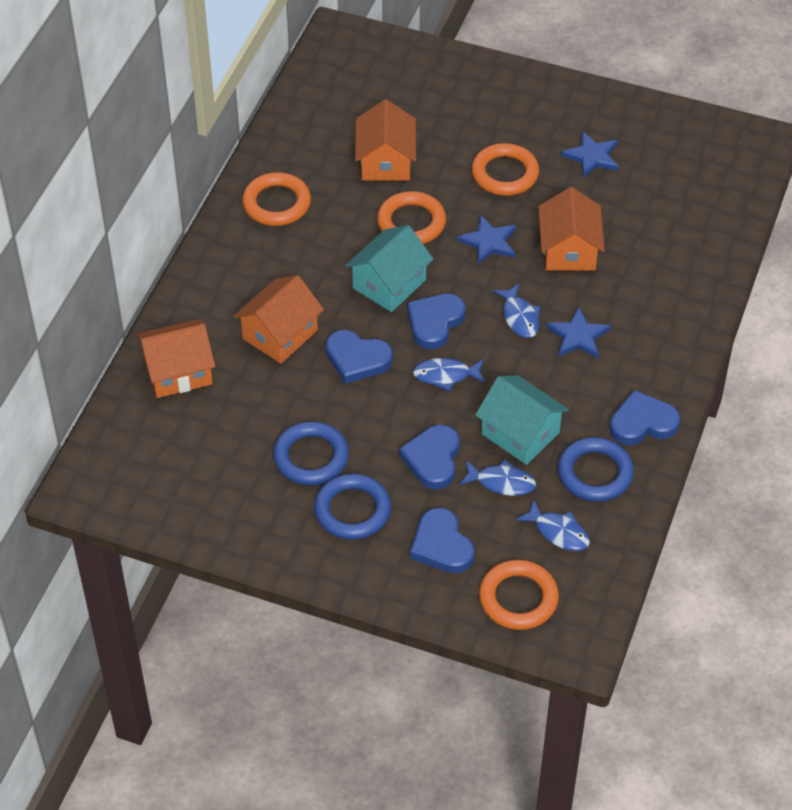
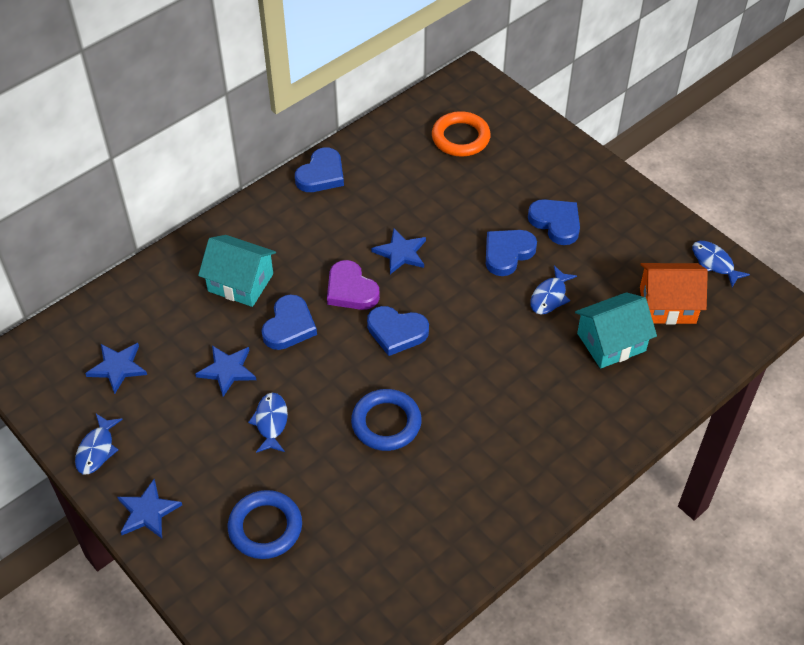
blue ring: [273,421,349,485] [314,474,391,540] [558,437,634,502] = 3 -> [228,490,302,559] [351,389,422,451] = 2
blue star: [457,215,516,265] [546,307,611,358] [561,131,619,178] = 3 -> [85,343,147,394] [117,479,182,538] [195,345,256,397] [371,228,426,274] = 4
orange house: [136,319,215,398] [234,275,324,364] [355,99,416,181] [538,187,605,271] = 4 -> [640,263,708,325] = 1
orange ring: [242,172,311,226] [377,191,446,244] [471,143,539,196] [479,560,559,630] = 4 -> [432,111,491,157] = 1
purple heart: none = 0 -> [327,260,380,310] = 1

